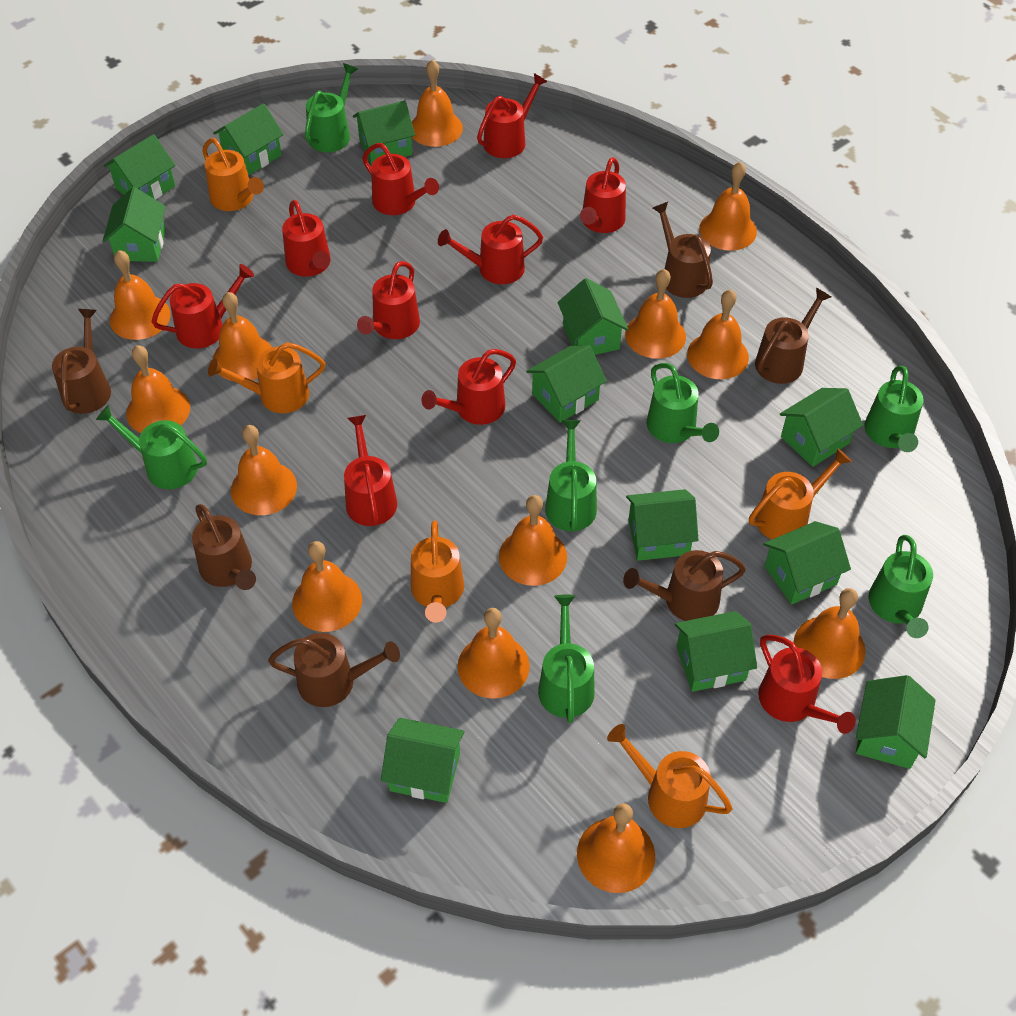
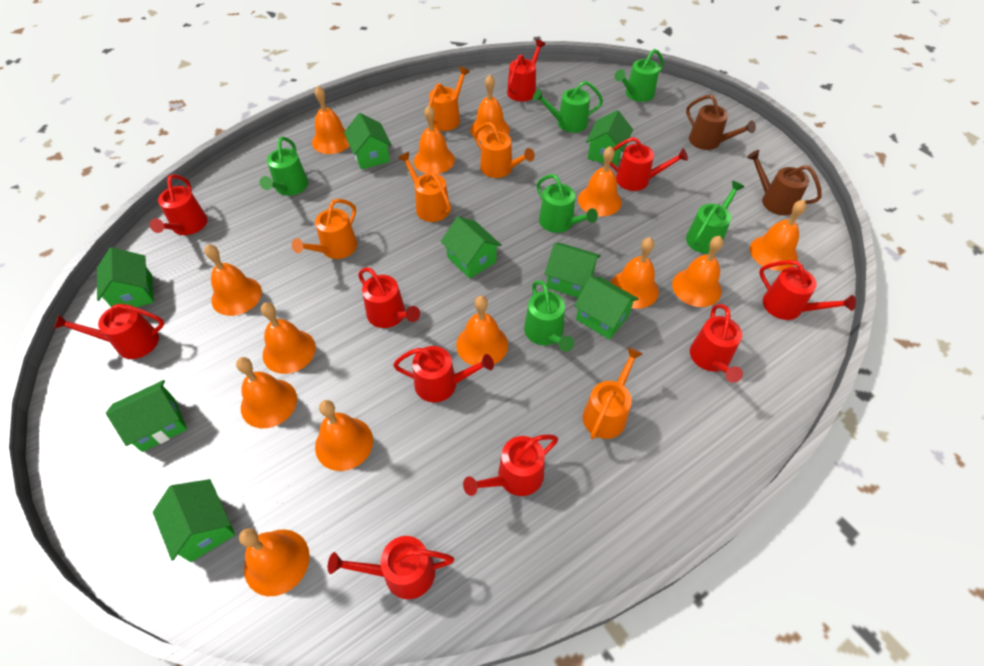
brown watering can: [52,309,111,414] [192,504,256,590] [268,633,400,707] [623,550,746,621] [653,202,713,298] [755,288,831,384] = 6 -> [686,95,756,150] [747,150,822,215] = 2
green house: [103,134,176,200] [103,187,166,262] [213,103,284,175] [353,101,415,165] [381,718,465,803] [526,345,607,423] [558,278,628,355] [626,489,699,561] [675,611,757,692] [763,521,851,605] [780,388,863,467] [856,675,936,769] = 12 -> [97,247,154,308] [106,380,187,452] [153,479,235,562] [344,113,392,170] [441,216,502,279] [544,243,601,298] [574,277,638,340] [586,110,633,166] = 8
green watering can: [96,405,207,489] [305,63,358,152] [538,594,595,723] [545,420,597,531] [647,363,719,443] [864,365,923,452] [869,535,933,638] = 7 -> [259,137,308,196] [524,280,574,352] [533,81,603,133] [537,174,598,233] [615,49,664,102] [686,181,744,254] = 6

